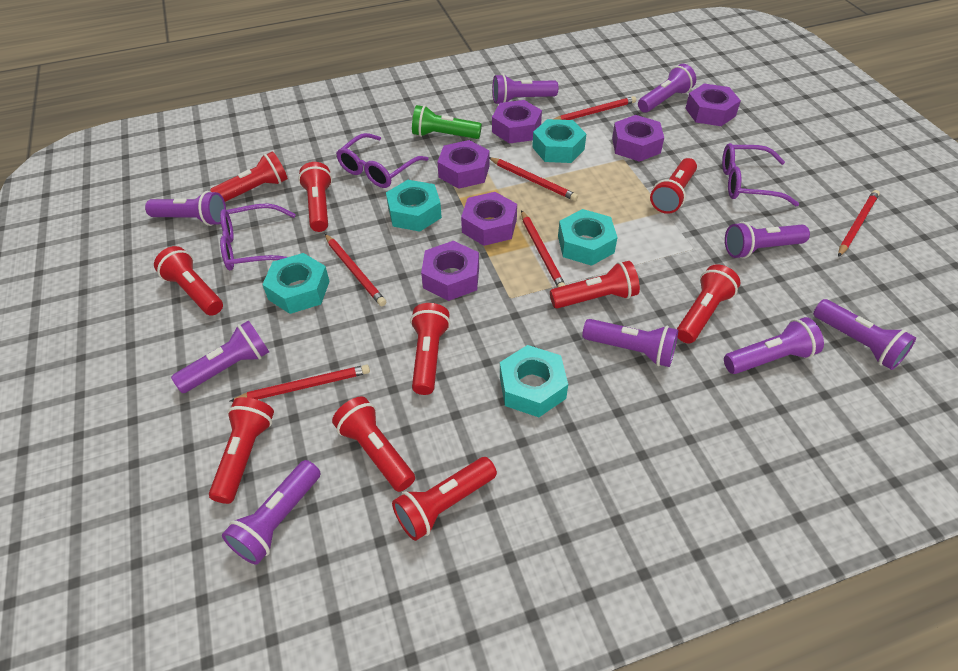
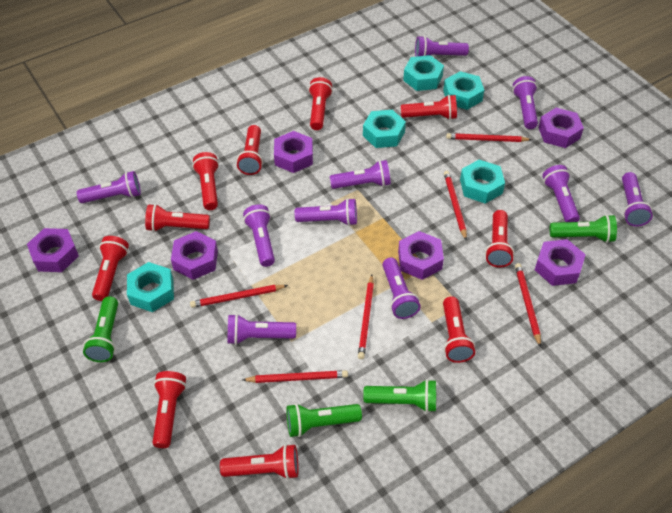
green flashlight: [412,105,482,139] = 1 -> [83,296,118,362] [286,403,362,437] [363,379,436,412] [550,214,617,243] = 4
purple flashlight: [145,191,226,226] [171,320,269,393] [222,460,321,565] [492,74,558,104] [582,319,678,367] [638,64,696,113] [724,317,824,374] [725,222,810,258] [813,299,916,370] = 9 -> [77,171,141,203] [228,314,296,345] [243,204,275,267] [295,198,357,226] [330,160,391,189] [383,258,421,319] [415,36,469,57] [512,76,538,129] [542,165,580,222] [622,172,653,227] = 10
purple glasses: [220,204,296,270] [336,133,429,188] [722,143,799,206] = 3 -> none = 0

